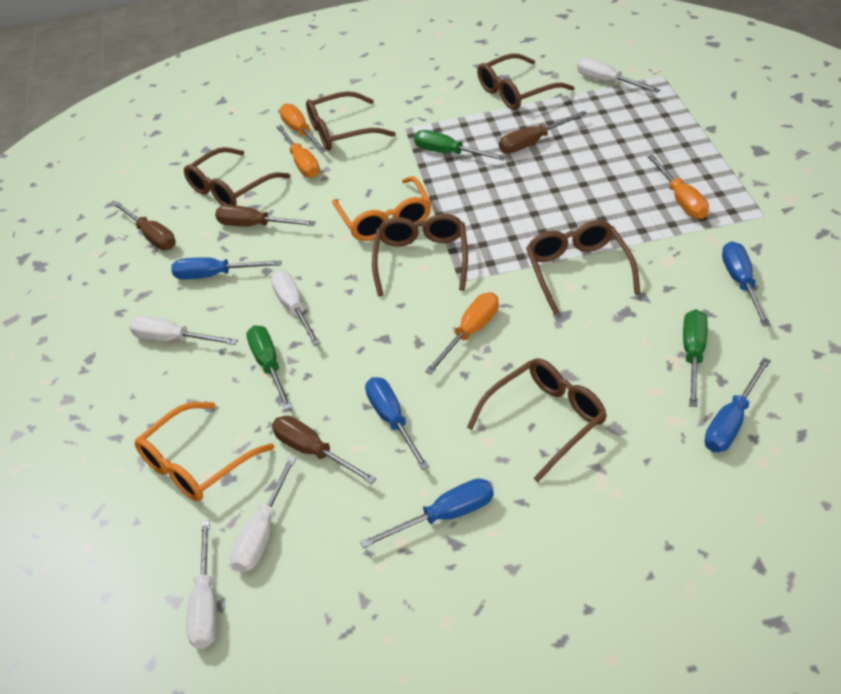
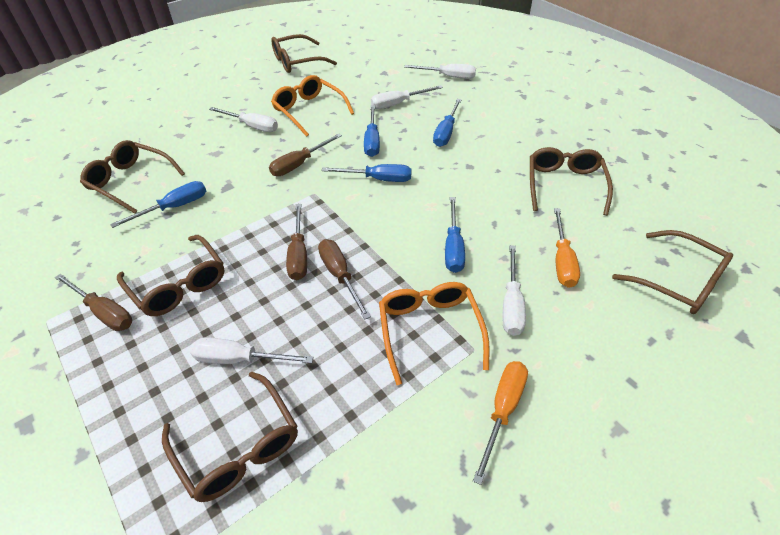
green screwdriver: [246,325,292,410] [414,130,506,160] [683,309,708,407] = 3 -> none = 0
orange screwdriver: [276,125,320,178] [279,103,327,153] [425,292,499,375] [647,155,709,219] = 4 -> [473,361,528,485] [554,208,580,288] = 2

